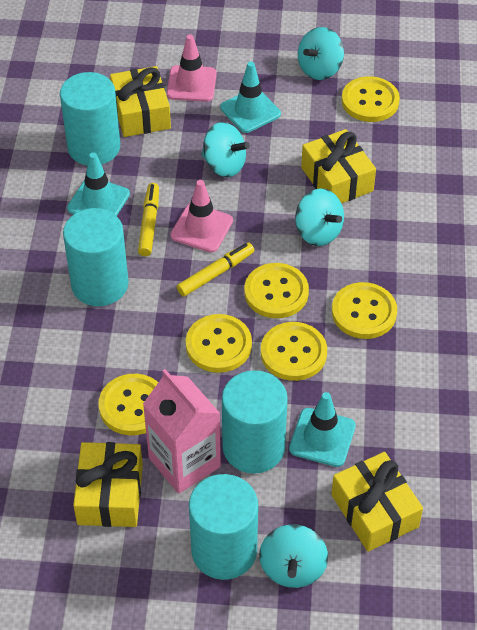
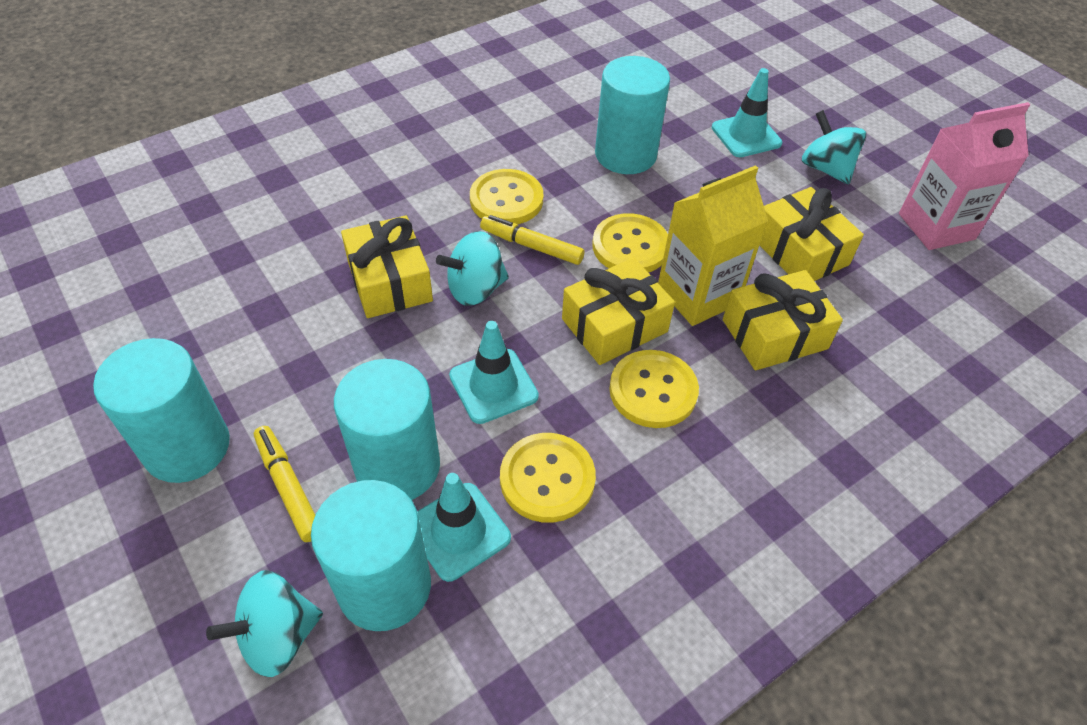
pink traffic cone: [167,34,217,102] [170,180,233,253] = 2 -> none = 0
turquoise spinning top: [201,122,250,177] [259,524,328,588] [295,188,344,246] [298,27,344,80] = 4 -> [206,570,323,677] [436,231,509,306] [802,110,866,184] = 3
yellow button: [99,374,158,436] [186,314,252,373] [244,263,309,318] [261,322,327,381] [332,282,397,339] [342,76,400,122] = 6 -> [470,169,543,225] [500,433,596,523] [592,213,668,273] [609,350,699,428] = 4
yellow carton: none = 0 -> [658,165,768,326] = 1

